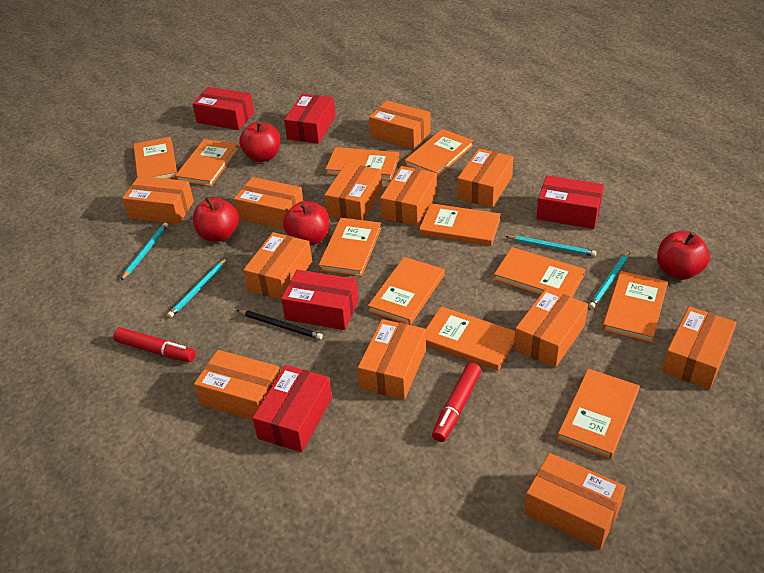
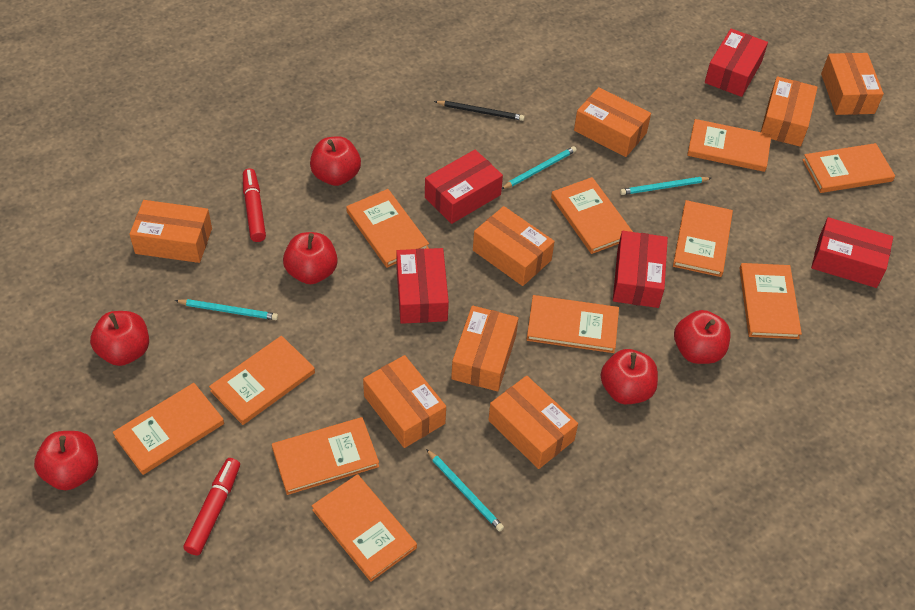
orange box: [122,176,194,224] [194,350,280,420] [234,177,303,230] [243,232,312,300] [324,163,382,220] [358,319,426,400] [369,101,431,149] [380,166,437,226] [457,148,514,208] [514,288,588,367] [524,453,626,550] [662,306,736,390] = 12 -> [129,200,212,263] [363,355,446,448] [451,306,518,391] [473,206,555,286] [488,376,578,469] [574,87,651,157] [761,77,818,147] [821,53,884,115] = 8
red apple: [193,196,239,242] [239,121,280,162] [283,201,329,246] [657,231,710,280] = 4 -> [34,431,98,490] [90,311,149,366] [283,232,338,284] [310,136,361,186] [600,349,658,404] [674,310,730,364] = 6

